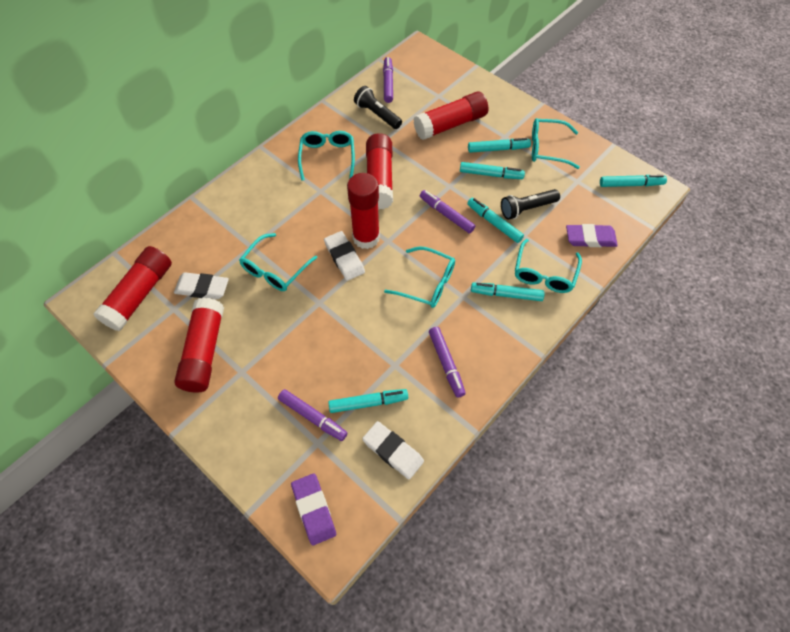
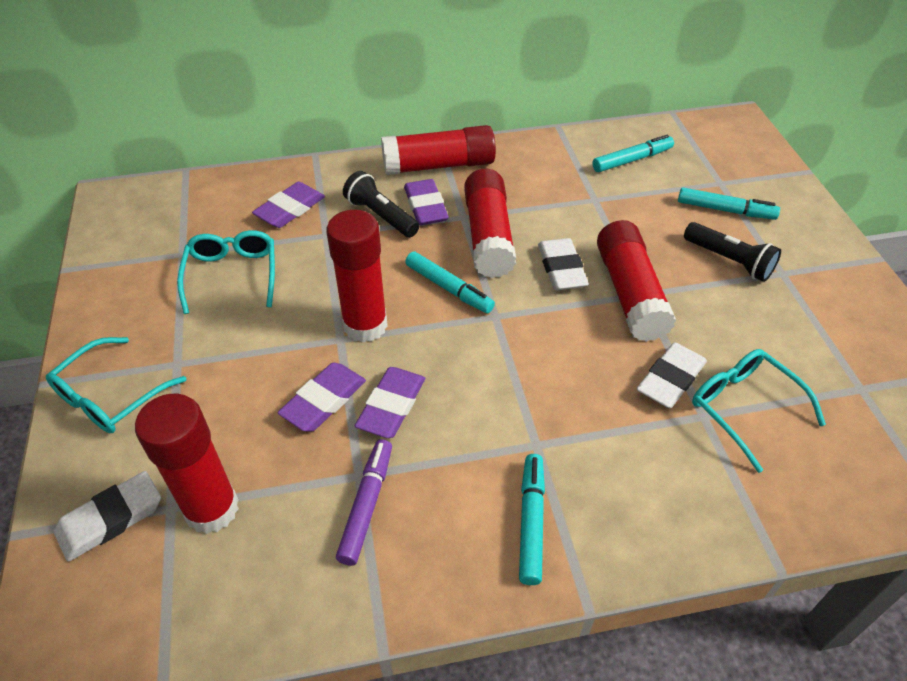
purple eraser: [291,473,336,545] [566,224,618,247] = 2 -> [252,182,325,228] [278,363,366,432] [355,367,425,438] [404,179,449,225] = 4
purple marker: [278,389,347,441] [383,57,393,103] [420,190,475,234] [429,327,466,398] = 4 -> [336,439,392,566] = 1
turquoise glasses: [239,233,317,291] [298,131,355,181] [384,247,455,308] [515,239,582,293] [532,118,580,169] = 5 -> [46,337,187,433] [177,230,275,314] [692,349,826,473] = 3
turquoise marker: [328,389,408,413] [460,162,525,179] [467,198,524,243] [468,138,531,153] [471,283,545,301] [600,175,667,187] = 6 -> [405,252,495,314] [519,454,545,585] [592,135,674,172] [678,187,780,220] = 4

